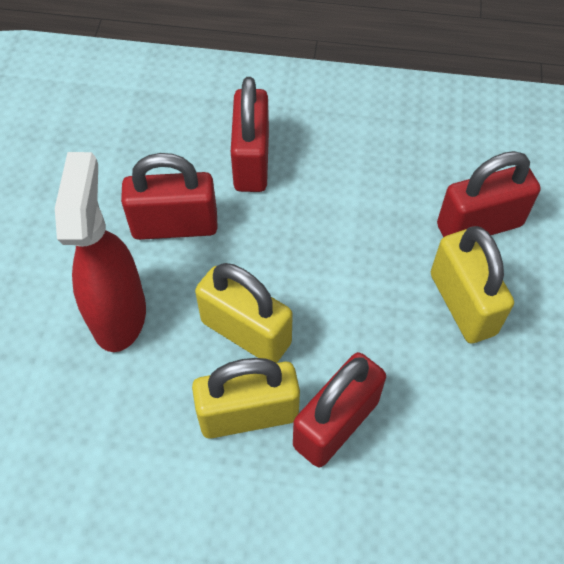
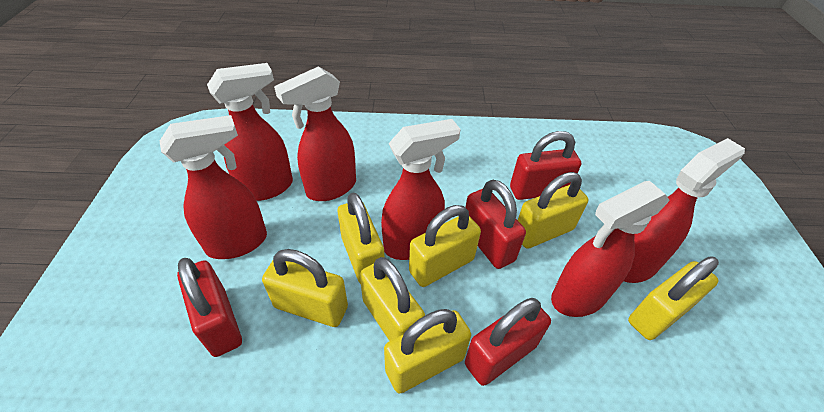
red spray bottle: [55,152,146,352] = 1 -> [160,115,267,259] [207,63,293,201] [274,66,356,201] [381,119,461,260] [551,181,670,317] [624,138,745,283] = 6
yellow padlock: [192,358,300,439] [195,263,293,363] [431,226,514,344] = 3 -> [262,249,348,327] [338,192,384,284] [360,257,425,341] [384,309,471,394] [409,205,481,287] [518,172,589,249] [628,256,719,340] = 7

